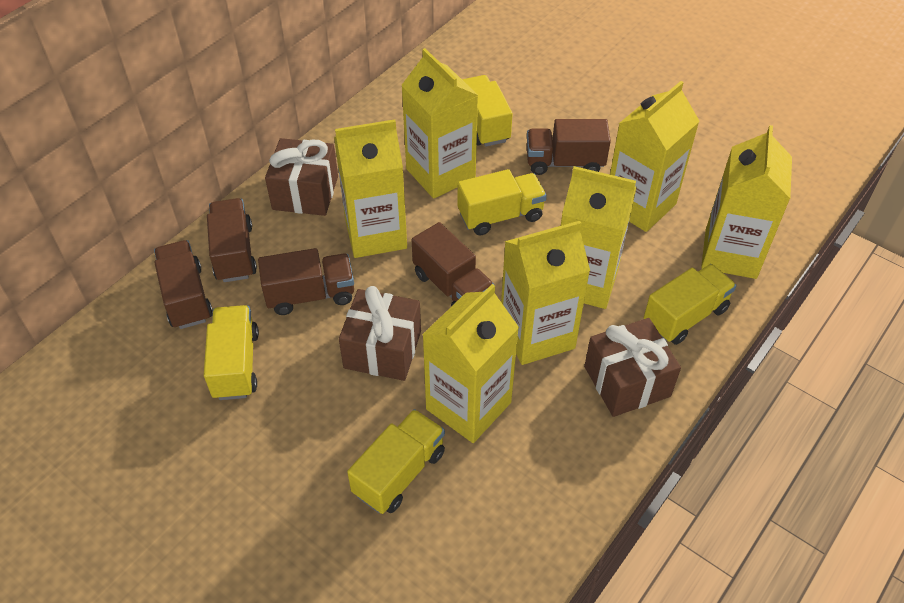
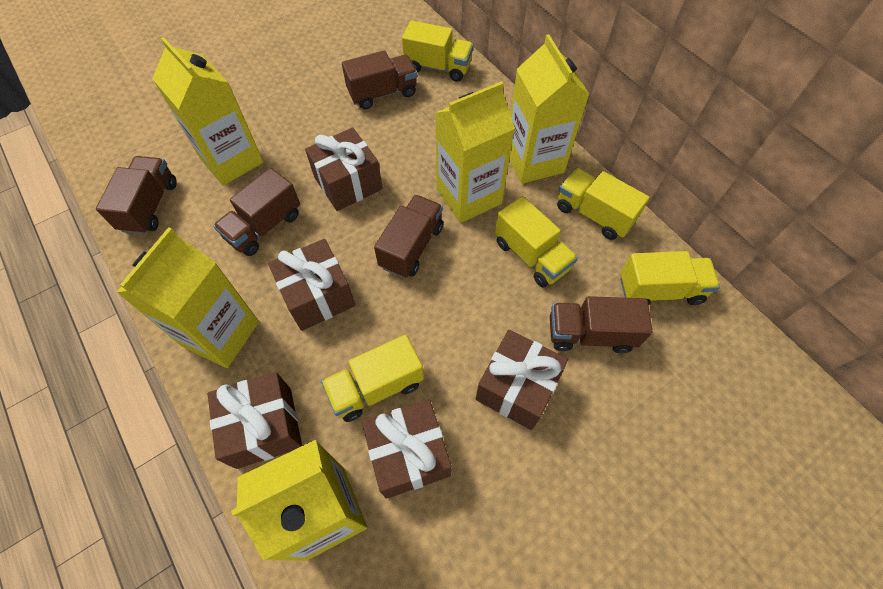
brown gift: [265,138,338,216] [339,286,421,381] [584,318,681,417] = 3 -> [208,372,302,469] [268,239,355,331] [305,127,383,211] [362,400,452,499] [476,329,568,430] = 5
yellow carton: [334,119,407,258] [401,48,478,199] [422,284,519,443] [501,221,590,365] [561,166,637,309] [610,81,699,232] [701,125,792,279] = 7 -> [117,227,259,368] [152,37,263,186] [231,440,368,561] [435,81,515,223] [509,34,590,184] = 5

